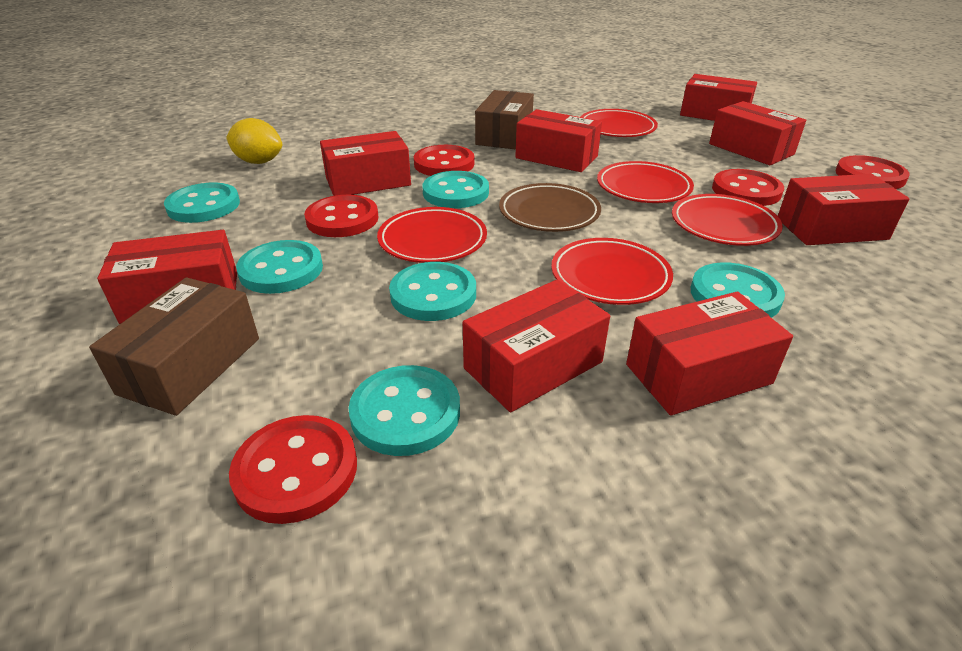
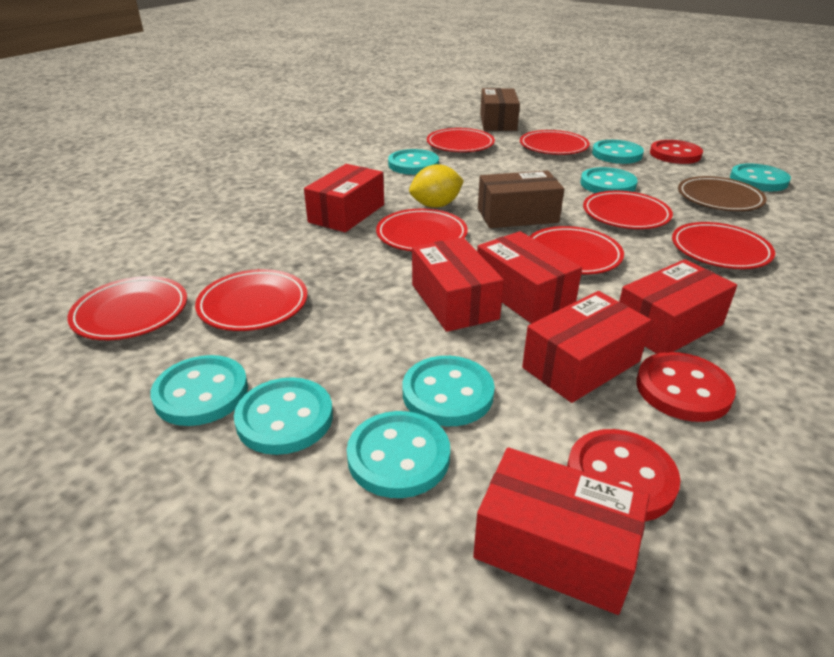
red box: [97,230,237,324] [320,131,411,196] [463,279,610,412] [515,109,602,172] [626,292,793,415] [680,74,757,121] [709,101,806,165] [778,174,910,245] = 8 -> [304,164,384,232] [412,237,504,332] [473,448,650,615] [477,231,582,324] [522,291,651,403] [619,259,737,354] = 6
red button: [229,415,357,524] [304,195,378,237] [414,145,474,176] [712,169,784,206] [836,155,910,189] = 5 -> [567,429,681,521] [636,352,736,422] [650,140,703,164] = 3
red plate: [377,207,487,263] [551,238,673,305] [580,109,658,137] [597,161,694,203] [672,194,783,246] = 5 -> [67,276,187,340] [195,269,307,331] [376,208,468,251] [427,128,495,152] [520,130,590,155] [530,226,624,275] [583,191,673,229] [672,222,775,269] = 8
turquoise button: [164,182,240,223] [236,240,323,294] [349,365,460,456] [389,262,476,321] [422,171,489,208] [691,262,785,318] = 6 -> [150,355,248,426] [234,377,333,455] [347,411,450,498] [388,149,439,175] [402,356,495,426] [580,167,638,193] [592,140,644,164] [730,163,791,192] = 8

